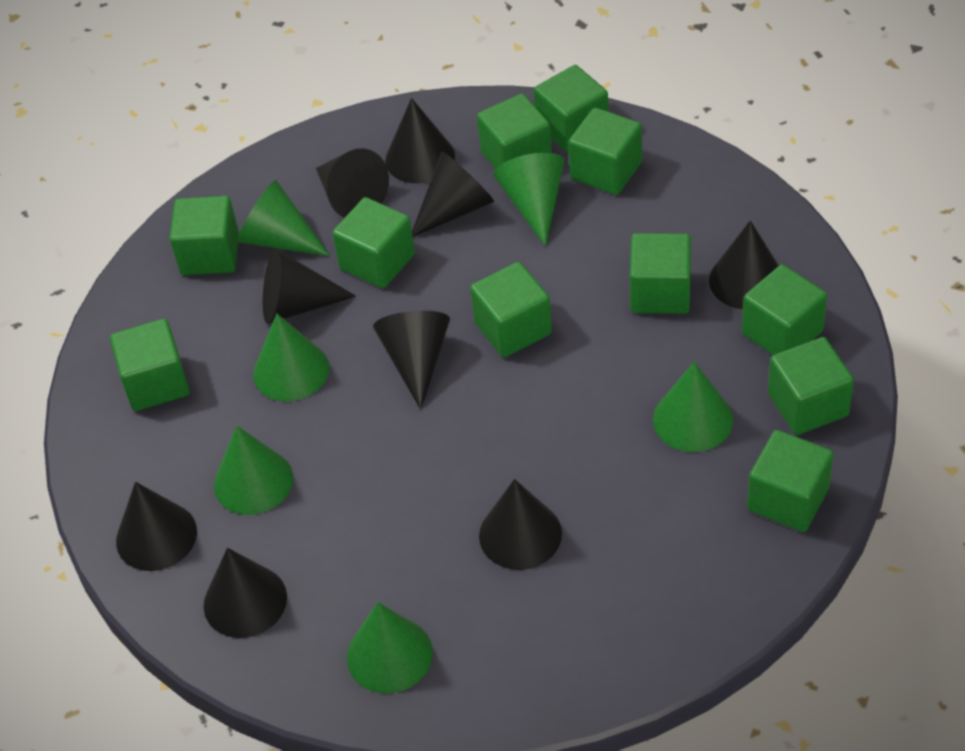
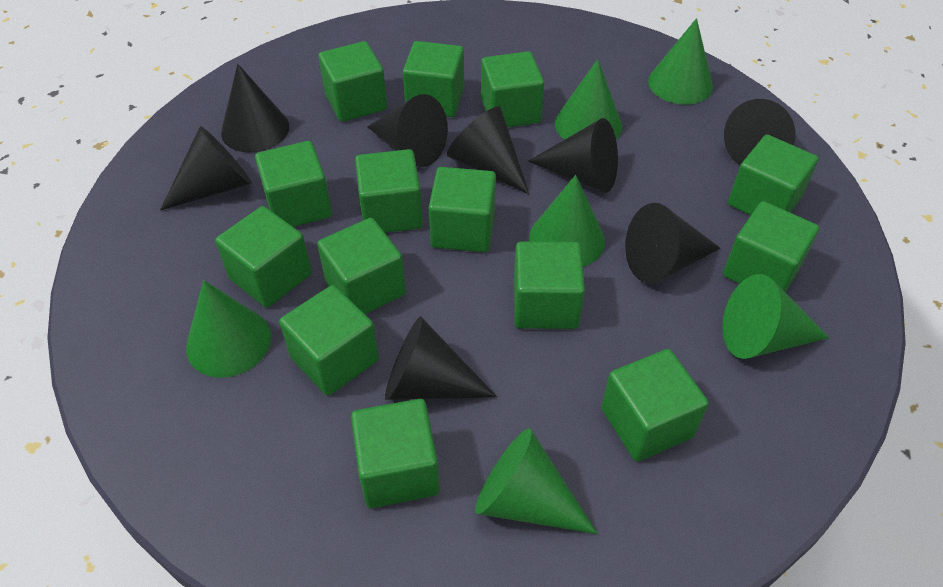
black cone: [116,482,197,571] [203,548,287,638] [263,249,356,324] [316,148,389,218] [373,311,450,410] [385,98,455,183] [412,151,494,237] [479,479,562,570] [709,220,779,309] = 9 -> [160,126,252,210] [221,64,289,153] [367,94,448,167] [385,316,497,400] [447,106,529,194] [528,118,618,193] [625,203,720,284] [724,99,796,165] = 8
green cube: [110,319,190,411] [169,196,239,275] [332,197,415,288] [470,262,552,357] [477,93,552,169] [534,65,609,153] [568,108,642,195] [630,233,691,314] [742,264,827,355] [747,430,834,532] [768,337,854,435] = 11 -> [215,206,312,308] [255,141,332,227] [279,285,379,396] [317,218,406,314] [318,41,387,122] [351,399,440,508] [355,149,423,233] [403,41,464,117] [428,167,496,252] [481,51,544,127] [514,241,585,329] [601,349,709,462] [723,201,819,293] [728,135,818,215] = 14

